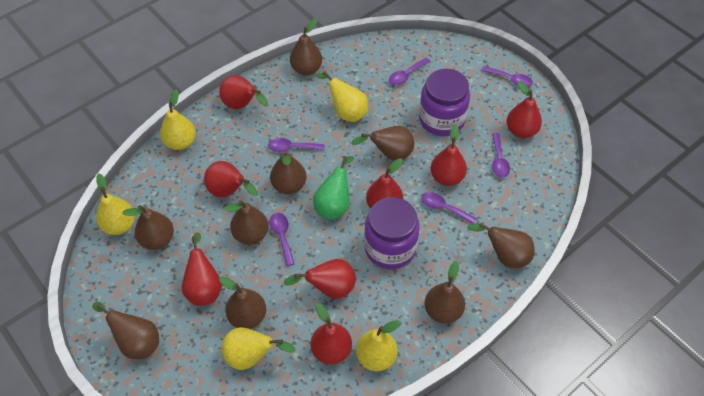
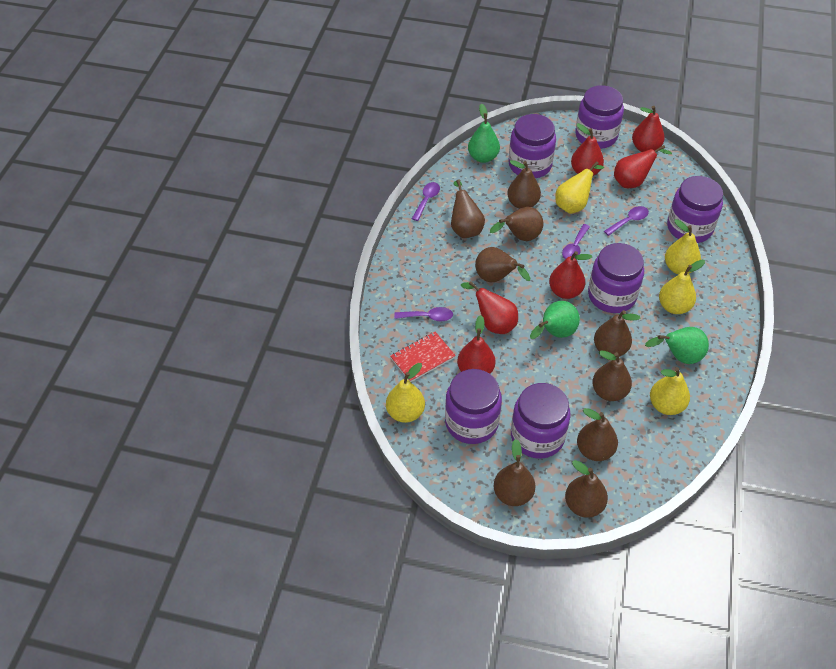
green pear: [313,156,354,219] = 1 -> [468,103,500,163] [530,301,580,339] [645,327,709,364] = 3
purple jar: [364,197,420,269] [419,69,470,136] = 2 -> [445,369,502,444] [508,114,556,178] [511,383,571,459] [575,85,624,149] [588,243,644,313] [667,176,723,243] = 6
purple spoon: [268,138,325,152] [270,213,294,266] [389,58,431,85] [421,192,477,224] [481,66,533,87] [492,133,510,178] = 6 -> [394,307,453,322] [412,182,440,221] [562,224,590,259] [604,206,649,236] = 4
red notebook: none = 0 -> [390,332,456,382] = 1
red pear: [182,233,222,306] [204,161,258,197] [219,75,268,109] [283,259,356,299] [311,304,352,365] [366,158,403,209] [430,124,467,186] [507,81,542,138] = 8 -> [457,315,496,374] [461,281,518,334] [549,251,592,299] [571,123,604,176] [614,145,672,188] [632,106,665,152] = 6

